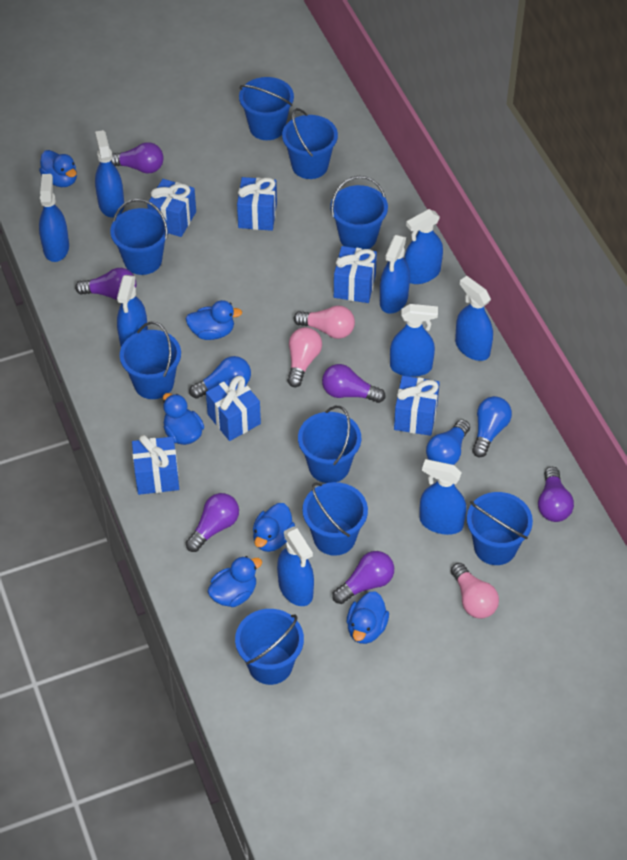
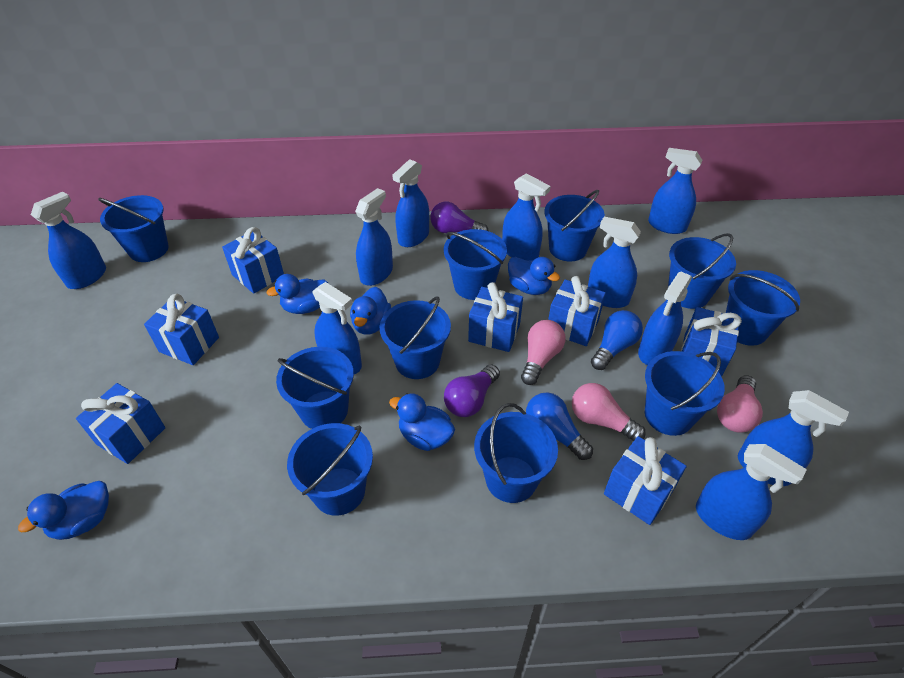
blue bucket: [110,199,169,275] [120,322,181,399] [235,609,304,685] [239,77,294,140] [282,108,338,179] [298,406,361,483] [302,482,368,556] [330,176,388,249] [467,492,533,565] = 9 -> [98,195,169,262] [276,347,354,429] [287,423,373,516] [380,296,451,379] [444,229,507,300] [474,403,558,503] [544,190,605,262] [645,351,725,436] [668,233,736,309] [726,270,800,346] = 10
blue duck: [39,150,77,187] [163,393,204,445] [186,300,242,340] [208,556,262,607] [253,503,295,552] [347,591,389,644] = 6 -> [18,481,109,540] [267,274,329,314] [350,287,391,334] [389,393,455,451] [508,257,560,295] = 5
blue gift: [132,435,179,495] [147,179,196,237] [206,375,261,441] [237,177,277,231] [334,246,377,303] [394,376,440,436] = 6 -> [76,383,165,464] [144,294,219,365] [222,227,284,294] [468,282,523,352] [548,276,606,346] [604,436,687,525] [681,307,742,377] = 7
blue light bulb: [189,356,251,399] [426,419,470,465] [472,396,512,457] = 3 -> [526,392,593,460] [591,310,643,370] = 2
blue spray bottle: [39,174,69,262] [95,130,124,218] [117,275,148,347] [277,527,314,606] [380,235,410,314] [390,304,438,377] [404,209,443,284] [419,459,467,535] [455,276,493,361] = 9 -> [31,192,106,289] [312,282,362,374] [355,188,393,286] [392,159,429,247] [502,173,550,261] [588,217,641,308] [638,272,692,365] [648,148,702,234] [696,444,807,540] [738,390,849,486] = 10
purple light bulb: [75,268,136,300] [111,142,164,173] [186,493,239,552] [322,364,386,403] [332,551,394,604] [538,467,574,522] = 6 -> [430,202,488,233] [444,364,500,417] = 2

